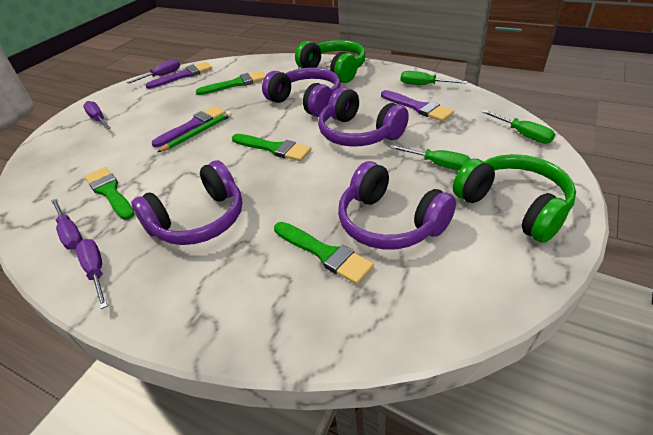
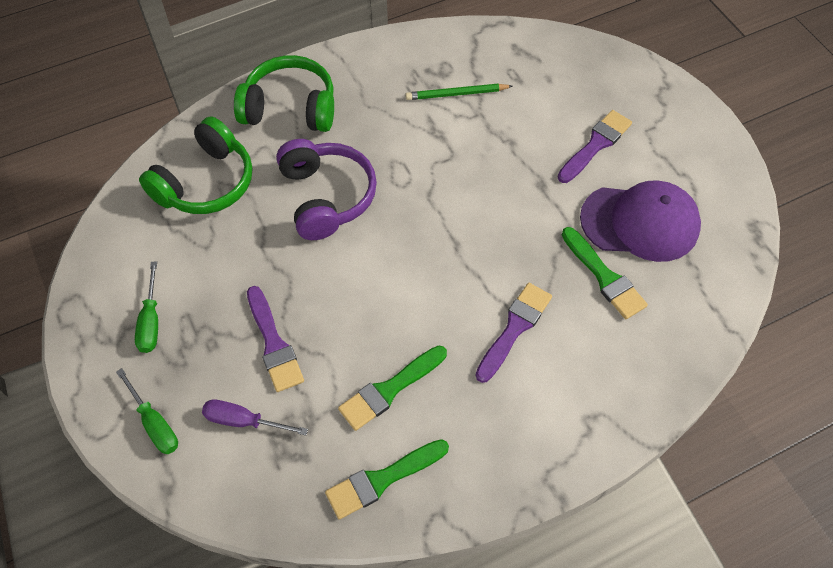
green brush: [85,167,135,220] [196,71,266,95] [232,134,311,161] [274,222,374,284] = 4 -> [325,439,449,519] [338,346,447,431] [562,227,648,319] = 3
green screwdriver: [389,145,470,171] [401,71,467,85] [481,110,555,144] = 3 -> [116,368,178,454] [135,261,158,353] = 2
purple cap: none = 0 -> [580,180,701,262] = 1
purple headphones: [131,160,242,245] [262,67,341,117] [318,87,409,147] [338,161,456,249] = 4 -> [276,139,377,240] = 1
purple screwdriver: [51,198,83,250] [76,239,108,309] [83,101,111,129] [126,59,180,84] = 4 -> [202,399,308,435] = 1

